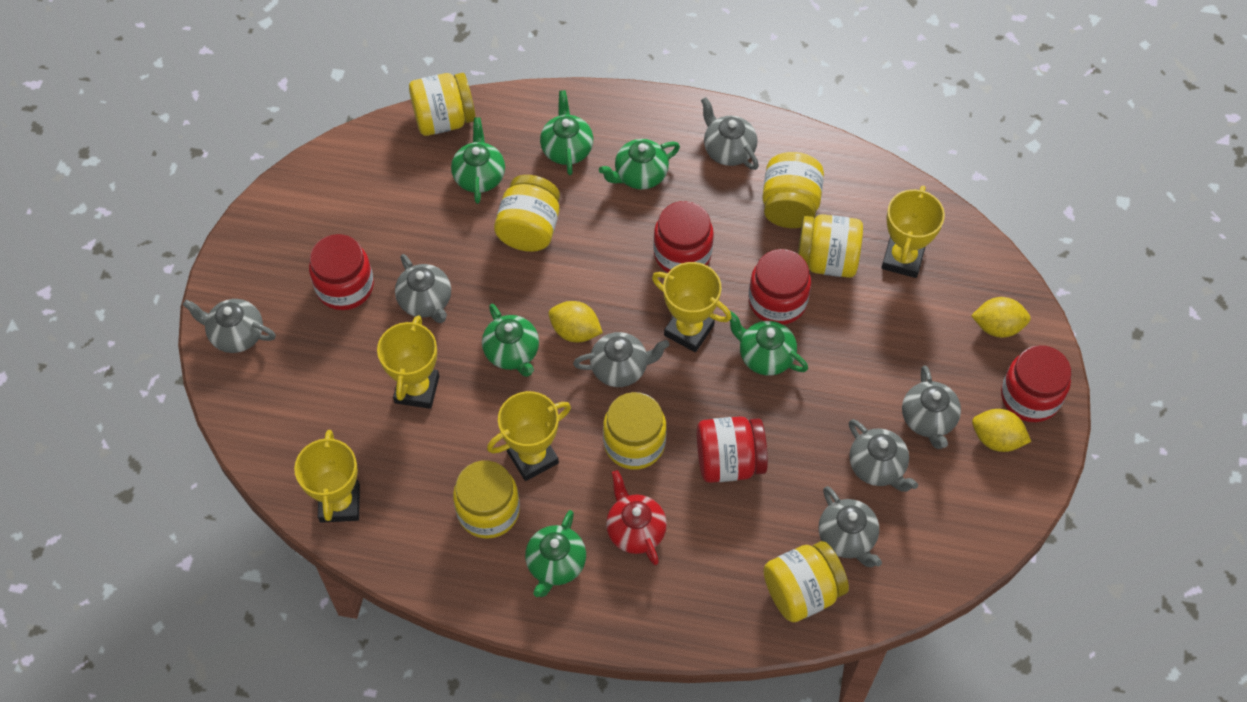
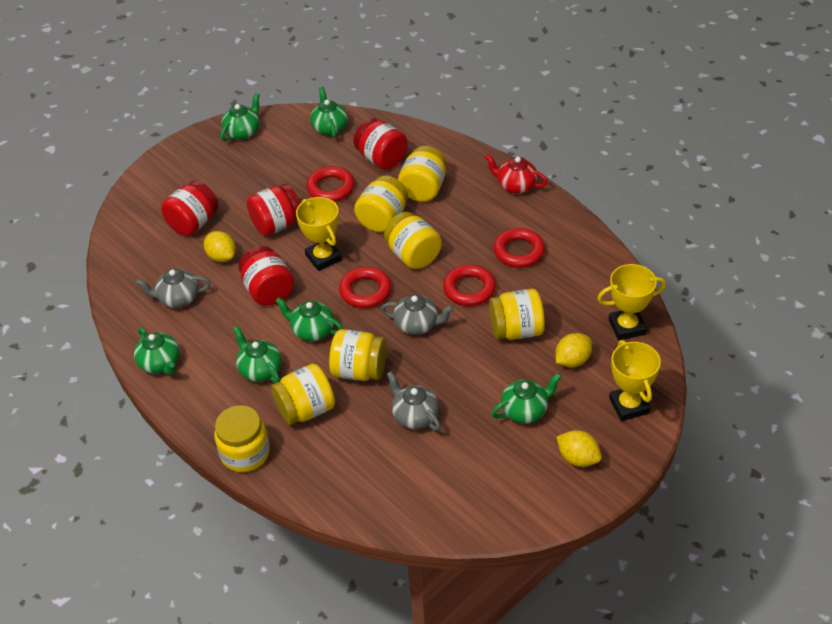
grey teapot: [183,299,276,353] [395,254,451,323] [573,332,669,387] [701,97,759,170] [819,486,882,567] [849,419,918,492] [902,365,961,449] = 7 -> [136,269,211,308] [381,295,454,335] [387,371,441,431] = 3
red jar: [309,234,374,310] [653,201,714,273] [697,416,768,483] [749,249,811,325] [1001,345,1071,422] = 5 -> [161,180,219,236] [239,246,294,306] [247,184,300,236] [354,118,408,170] = 4
red ring: none = 0 -> [306,166,355,202] [339,267,392,308] [443,265,496,306] [493,228,545,268] = 4
yellow trophy: [294,430,360,523] [377,315,439,409] [487,391,571,481] [652,262,731,352] [881,186,945,278] = 5 -> [296,197,342,271] [597,264,666,340] [609,340,661,421] = 3

